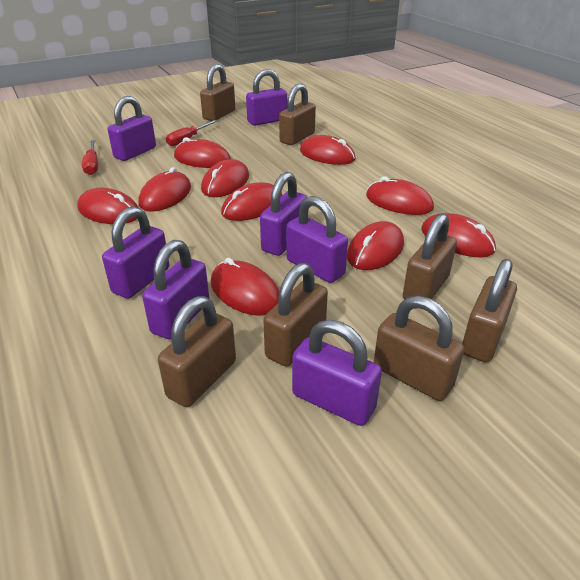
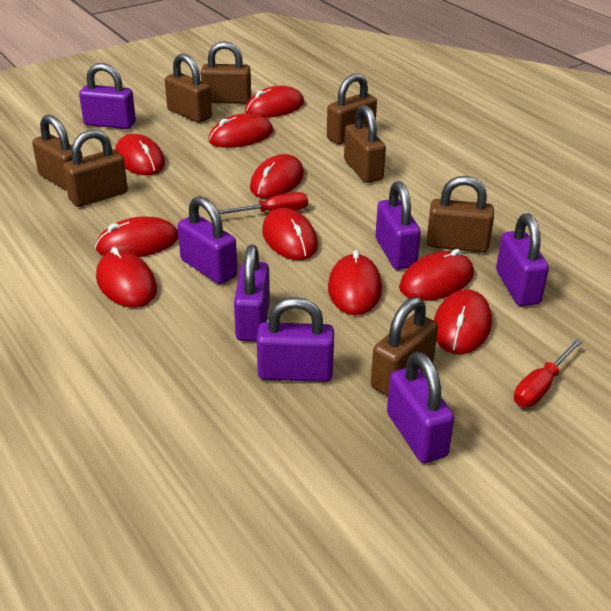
brown padlock: [158,296,236,407] [200,64,235,121] [263,263,328,366] [279,83,316,145] [374,296,464,401] [403,214,457,299] [462,259,517,362] = 7 -> [32,115,82,191] [63,129,128,207] [165,53,212,123] [201,41,251,104] [327,74,377,144] [344,105,386,183] [371,297,438,396] [426,176,494,253] = 8

